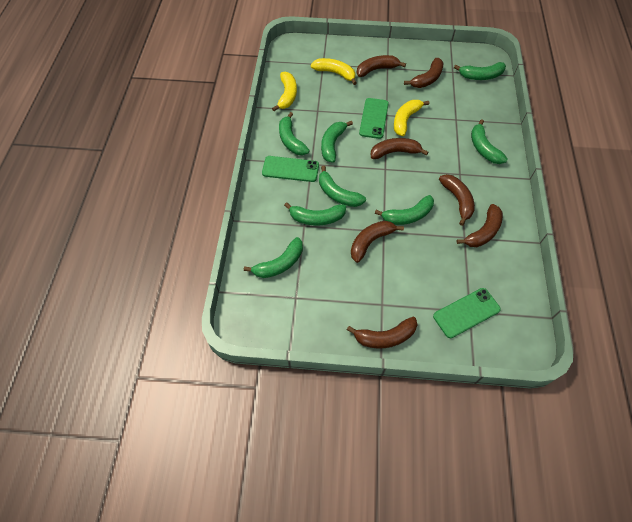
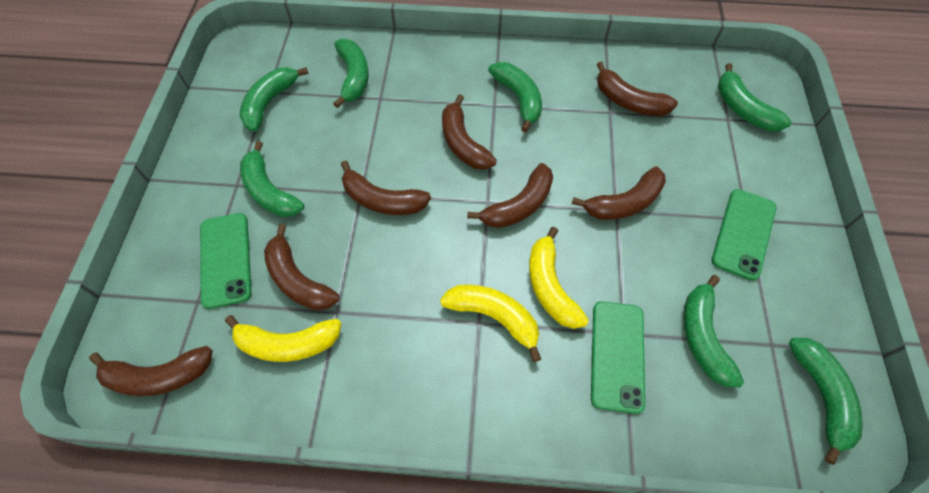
green banana: [244,237,303,278] [279,112,310,155] [284,202,346,226] [319,166,366,207] [321,121,353,163] [375,195,434,225] [454,62,506,80] [471,119,508,164] = 8 -> [239,67,309,131] [240,141,304,217] [333,38,369,108] [488,62,542,132] [683,275,744,388] [718,63,792,131] [789,338,863,465] = 7

